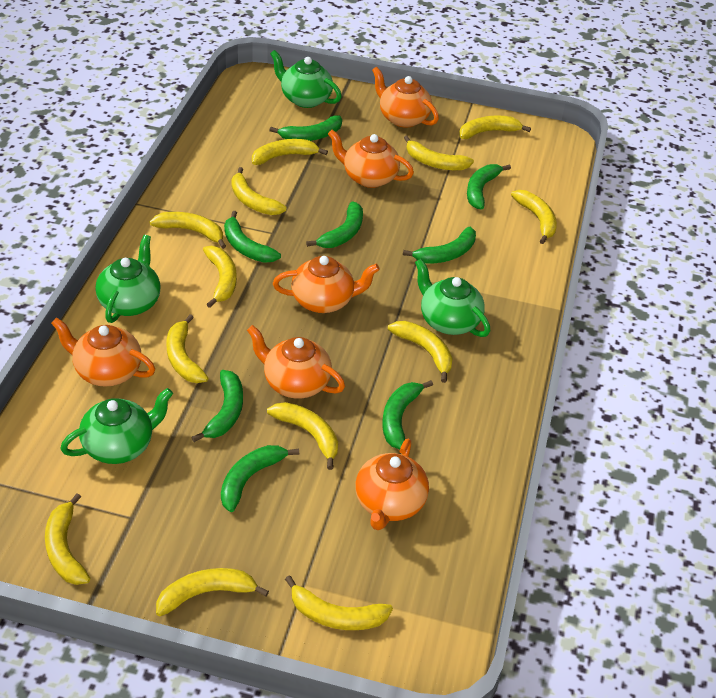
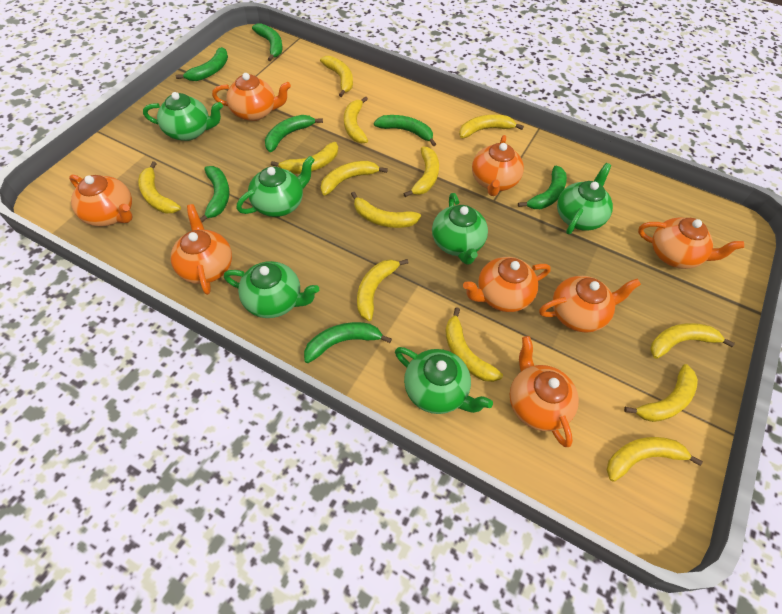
green banana: [191,370,243,442] [221,445,299,512] [224,211,281,263] [269,115,342,141] [306,201,363,248] [382,380,433,449] [403,227,476,264] [467,164,511,209] = 8 -> [176,47,228,81] [200,166,230,222] [252,23,282,61] [265,115,323,152] [304,322,392,363] [374,115,436,146] [518,165,567,209] = 7
green teapot: [60,388,173,464] [95,235,161,323] [270,50,342,108] [415,259,490,337] = 4 -> [143,92,223,141] [224,261,319,318] [236,156,315,217] [395,347,493,414] [432,193,488,265] [557,163,613,234] = 6
orange teapot: [51,317,155,387] [247,325,345,399] [273,256,380,313] [328,130,414,188] [355,439,429,530] [372,67,439,128] = 6 -> [69,175,133,226] [171,204,232,295] [212,73,291,121] [463,257,551,312] [472,135,524,196] [510,336,579,447] [539,276,641,333] [638,218,744,269] = 8

